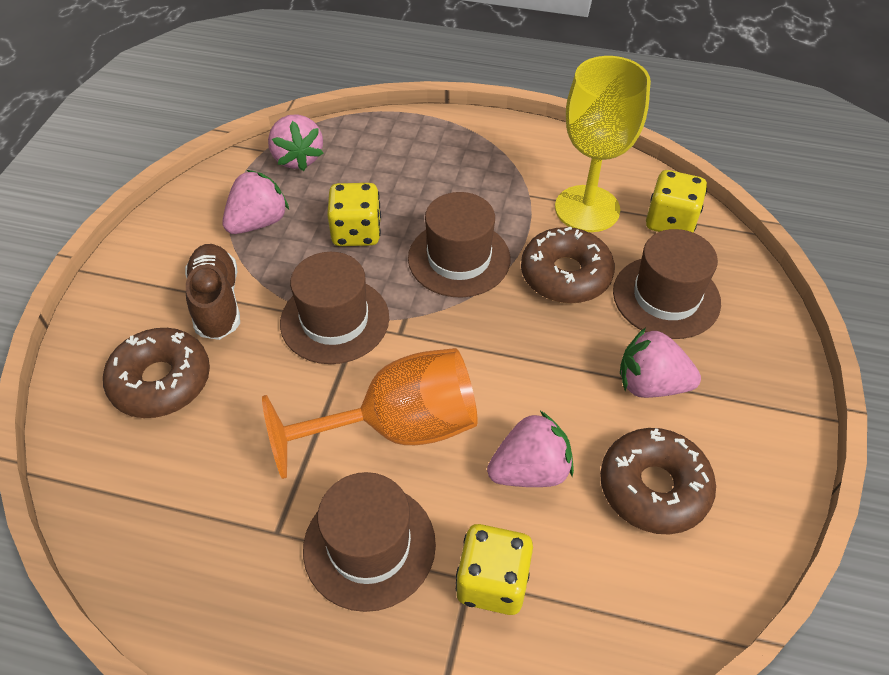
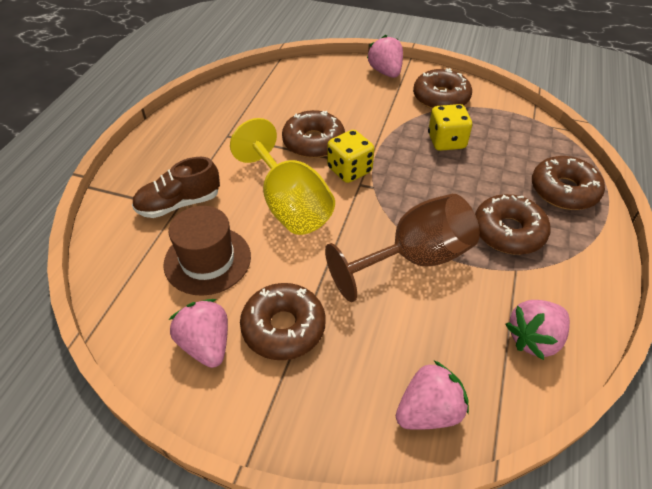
brown donut: [103,328,210,418] [521,226,615,304] [600,428,716,535] = 3 -> [240,283,326,360] [282,110,345,158] [413,68,472,109] [475,194,551,255] [532,156,605,210] = 5
brown goblet: none = 0 -> [325,194,480,302] = 1
brown hat: [280,252,389,364] [303,472,436,612] [408,192,510,298] [613,229,721,339] = 4 -> [163,206,251,296] = 1
orange goblet: [262,348,477,479] = 1 -> none = 0
yellow dice: [327,183,381,246] [456,524,533,615] [646,170,707,232] = 3 -> [327,130,374,183] [428,104,472,151] = 2

